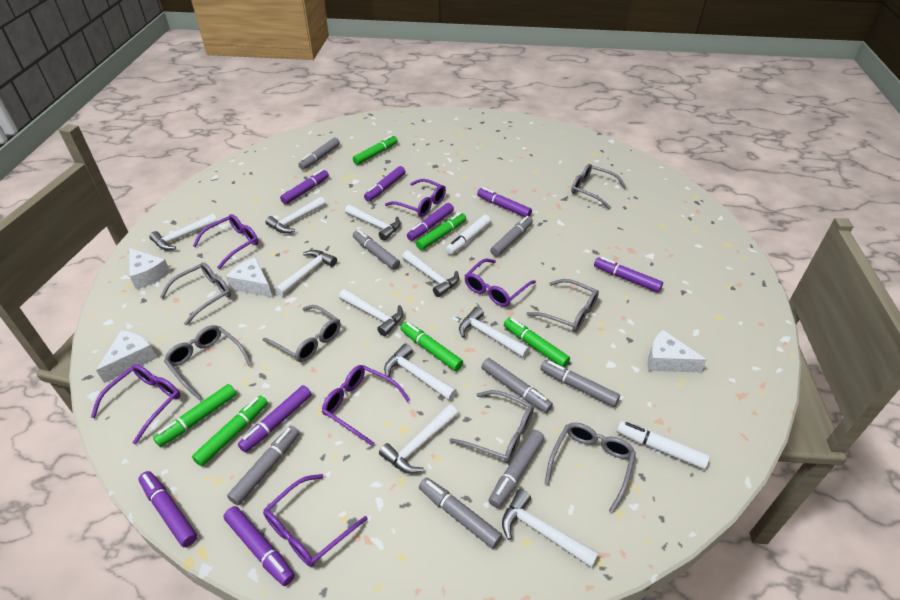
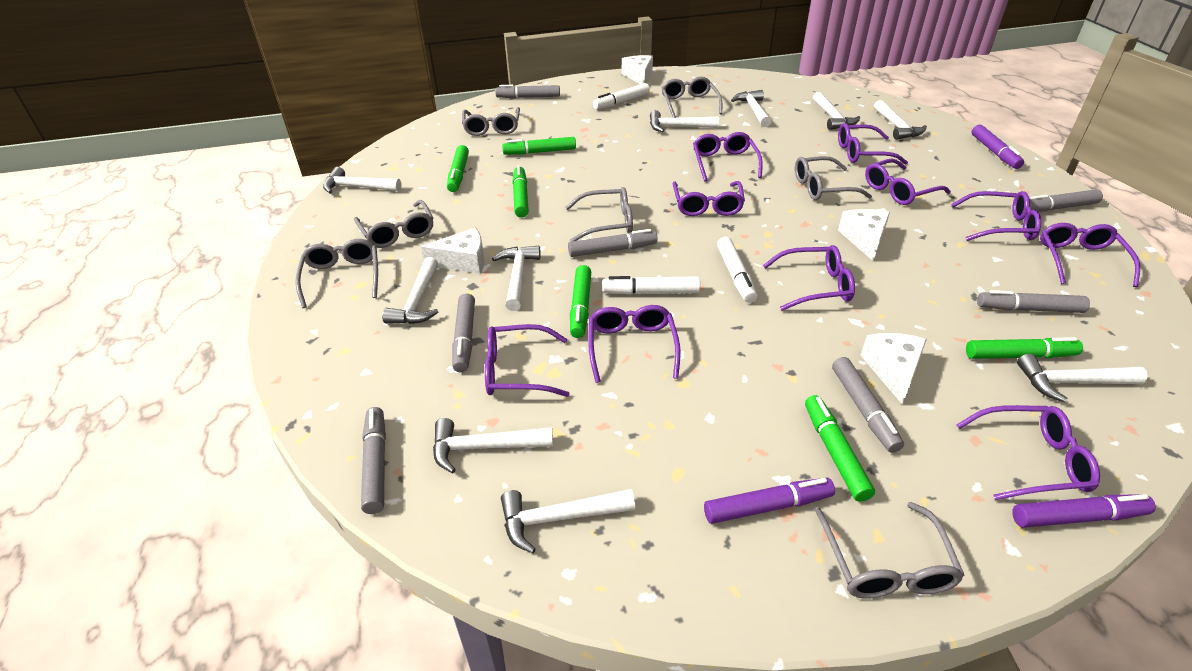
grey marker: [227,426,299,505] [298,138,340,170] [353,230,400,270] [419,478,502,549] [481,358,553,413] [489,430,544,508] [490,216,533,257] [540,360,620,407] = 8 -> [361,407,386,514] [452,293,475,372] [495,85,560,98] [568,229,658,257] [832,357,904,453] [977,290,1090,313] [1030,189,1103,212] = 7
purple glasses: [91,364,180,445] [193,214,259,269] [263,474,368,567] [322,365,410,446] [385,179,446,217] [465,259,536,307] = 6 -> [485,324,569,397] [588,305,681,383] [673,181,745,216] [693,132,763,182] [763,245,855,311] [838,123,908,165] [865,158,951,205] [951,191,1041,241] [956,405,1100,500] [1040,223,1140,287] = 10
purple marker: [138,471,197,547] [223,506,295,586] [238,385,312,453] [280,169,329,205] [364,166,406,202] [407,203,454,241] [477,187,532,217] [594,257,663,293] = 8 -> [704,478,835,524] [971,125,1024,169] [1012,494,1156,528] = 3
white marker: [446,215,491,255] [617,421,710,469] = 2 -> [593,83,650,110] [603,276,700,295] [717,237,757,303] = 3

